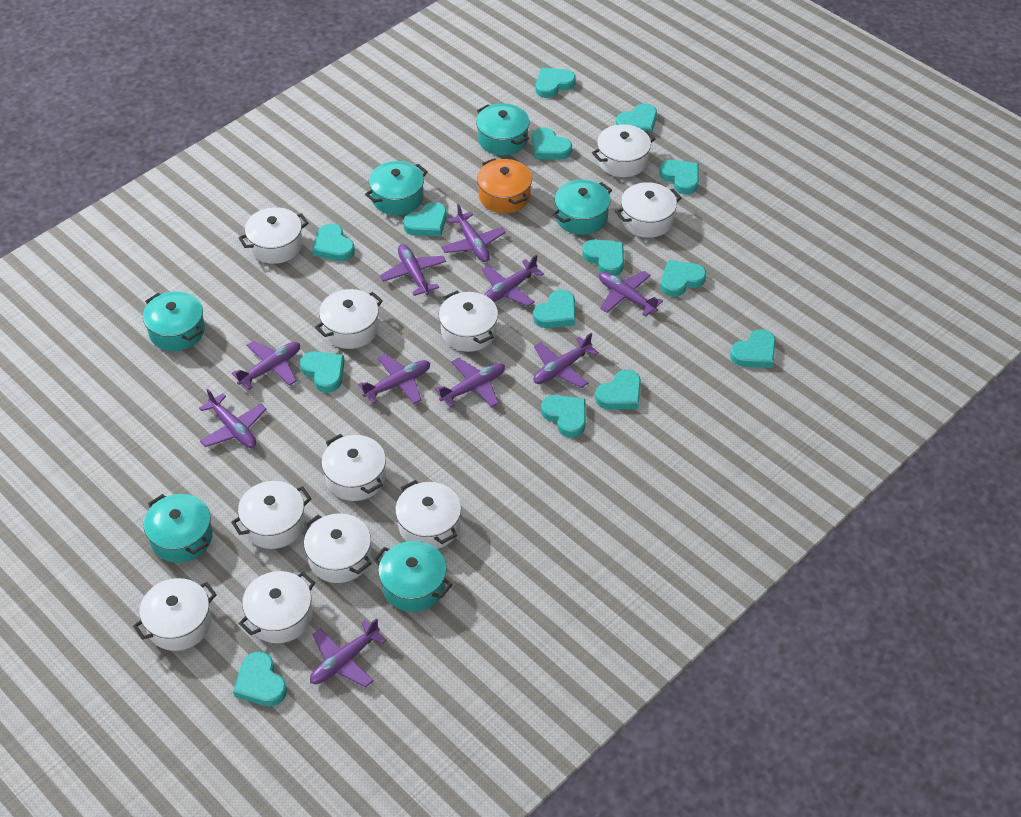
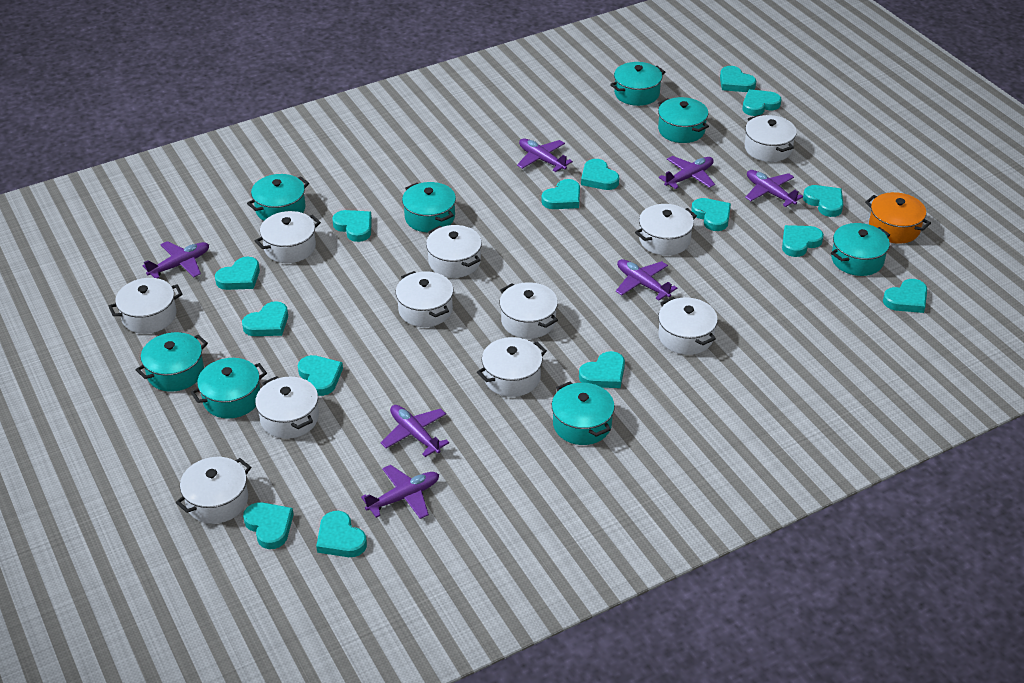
purple plane: [199,389,266,448] [232,341,300,390] [310,618,387,687] [358,354,430,404] [380,244,446,296] [434,358,505,408] [441,204,506,262] [482,255,544,307] [533,333,599,388] [599,271,663,317] = 10 -> [143,241,209,278] [361,465,439,519] [381,405,449,457] [517,138,573,172] [616,259,677,301] [659,156,715,189] [745,170,803,207] = 7
turquoise heart: [233,652,287,706] [300,351,345,393] [312,224,355,261] [403,202,447,236] [532,127,572,160] [533,290,575,328] [536,68,576,98] [541,395,586,438] [582,239,624,276] [595,370,641,410] [616,103,657,134] [659,159,699,194] [660,260,706,297] [730,329,776,368] = 14 -> [215,257,260,290] [242,301,288,336] [243,502,294,549] [298,355,343,396] [316,511,367,557] [332,210,372,242] [542,179,580,209] [579,351,625,388] [581,159,619,190] [691,198,731,231] [720,66,756,92] [743,89,781,116] [782,225,824,257] [803,185,843,217] [883,279,927,313] = 15
turquoise pot: [143,291,205,351] [144,494,213,563] [365,161,428,215] [374,541,452,612] [476,103,530,155] [552,180,612,235] = 6 -> [136,332,208,392] [191,358,267,419] [247,174,309,221] [402,182,456,232] [552,381,615,445] [610,62,665,106] [658,97,709,143] [831,223,890,276] = 8

